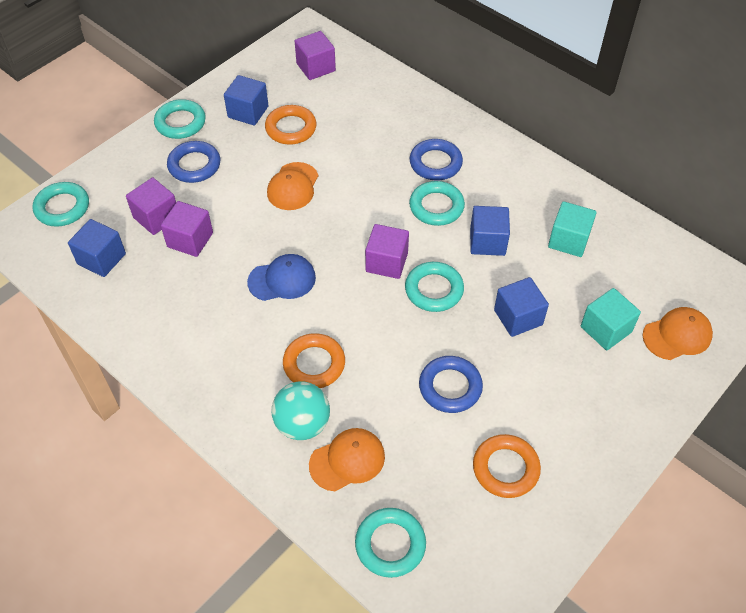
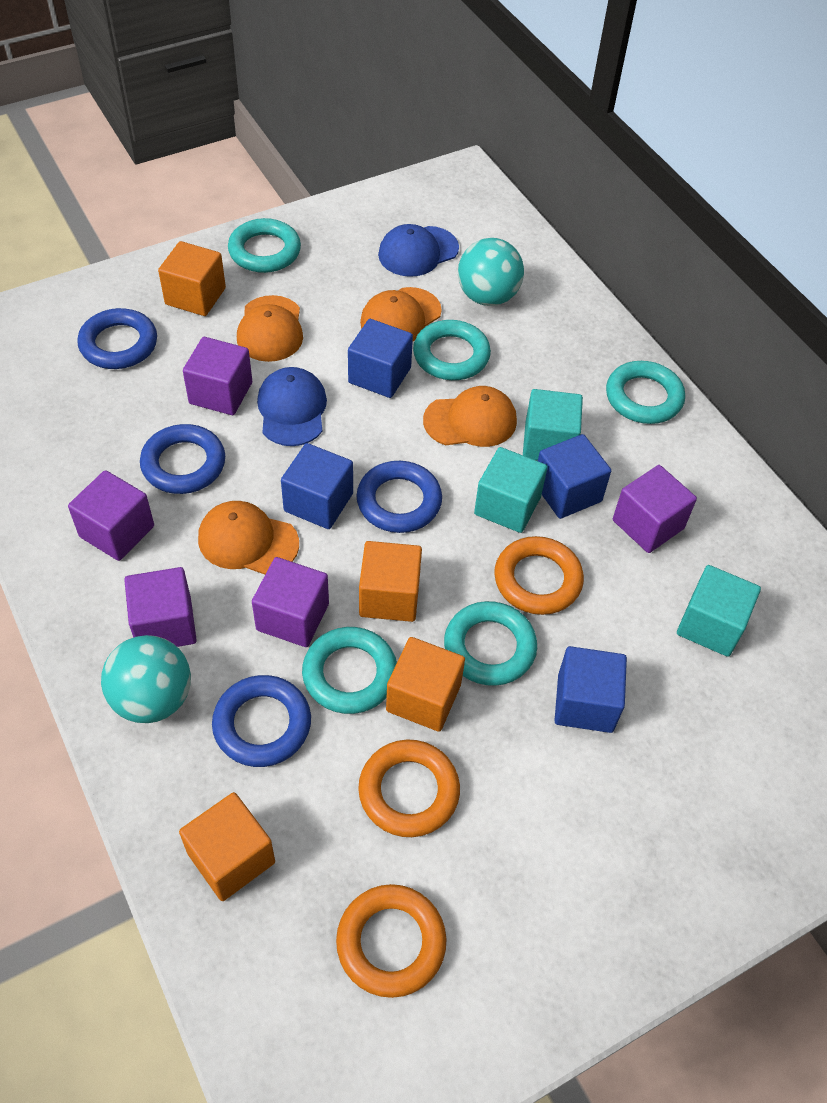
blue cap: [247,254,316,301] = 1 -> [257,367,327,446] [378,224,459,277] = 2
blue ring: [167,141,220,183] [410,139,463,181] [419,356,483,413] = 3 -> [77,308,157,369] [140,424,225,494] [212,675,311,767] [356,461,442,533] = 4
orange cap: [267,162,318,210] [309,428,385,491] [642,307,713,360] = 3 -> [198,501,299,574] [237,295,303,362] [360,287,442,341] [423,386,517,447] = 4
orange cube: none = 0 -> [158,241,226,316] [179,792,275,901] [359,541,422,622] [386,637,465,732] = 4
purple cube: [126,177,176,235] [161,201,213,257] [295,31,336,80] [365,224,409,279] = 4 -> [68,470,154,561] [124,567,197,647] [183,337,252,415] [252,557,329,647] [613,465,697,553] = 5
turquoise ball: [272,381,330,440] = 1 -> [101,635,191,723] [458,238,524,306] = 2
turquoise cube: [548,201,597,257] [581,288,641,350] = 2 -> [474,447,548,533] [523,389,583,460] [677,565,761,657] = 3

